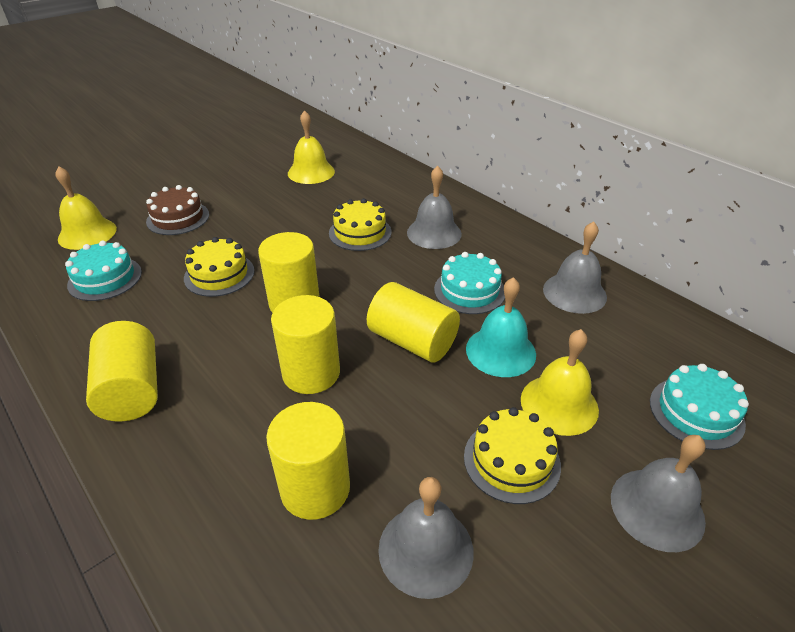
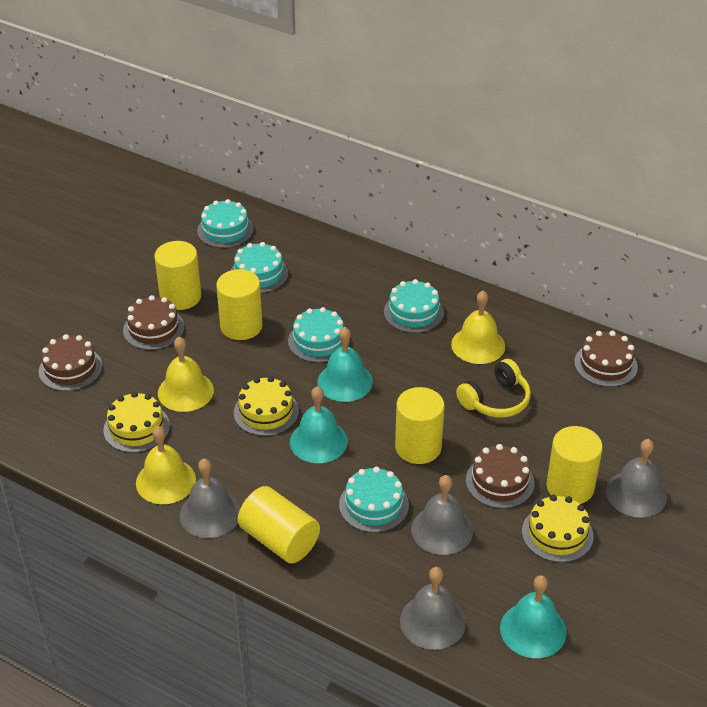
brown cake: [146,185,209,235] = 1 -> [39,334,102,391] [123,295,185,350] [466,444,535,509] [574,331,638,387] = 4
turquoise bell: [466,277,536,377] = 1 -> [290,386,348,463] [317,327,373,402] [500,575,567,658] = 3
turquoise cake: [65,240,142,301] [434,252,505,314] [650,364,749,450] = 3 -> [197,199,254,248] [231,242,288,293] [288,307,350,363] [339,467,409,533] [384,279,444,333] = 5
yellow headphones: none = 0 -> [456,359,531,418] = 1

